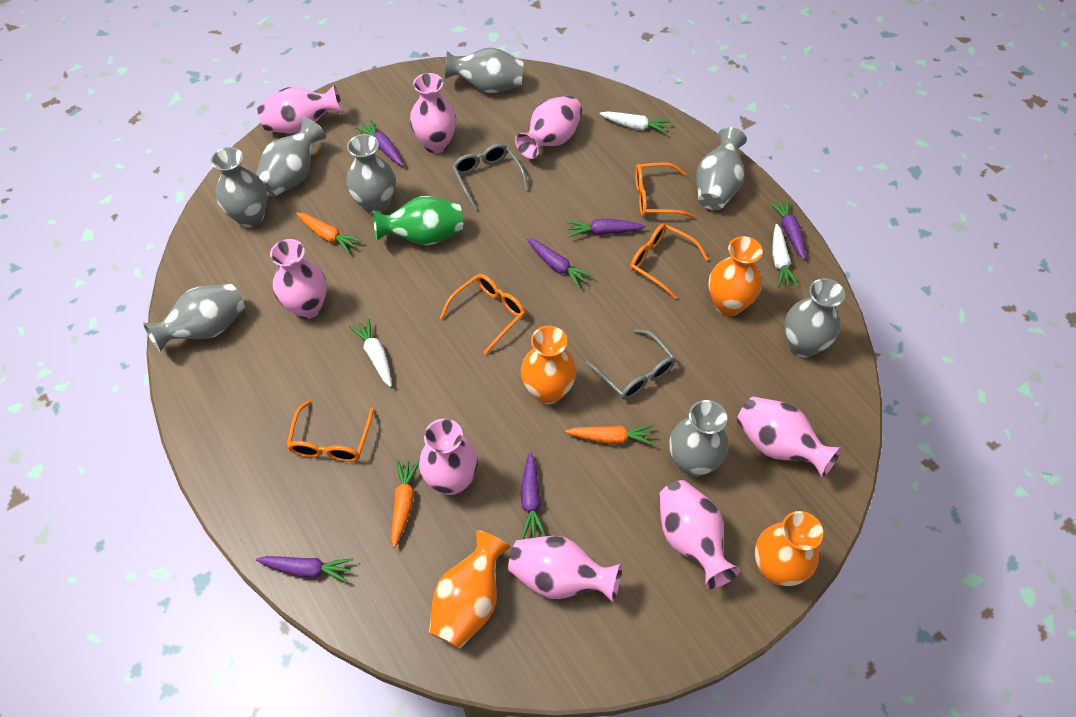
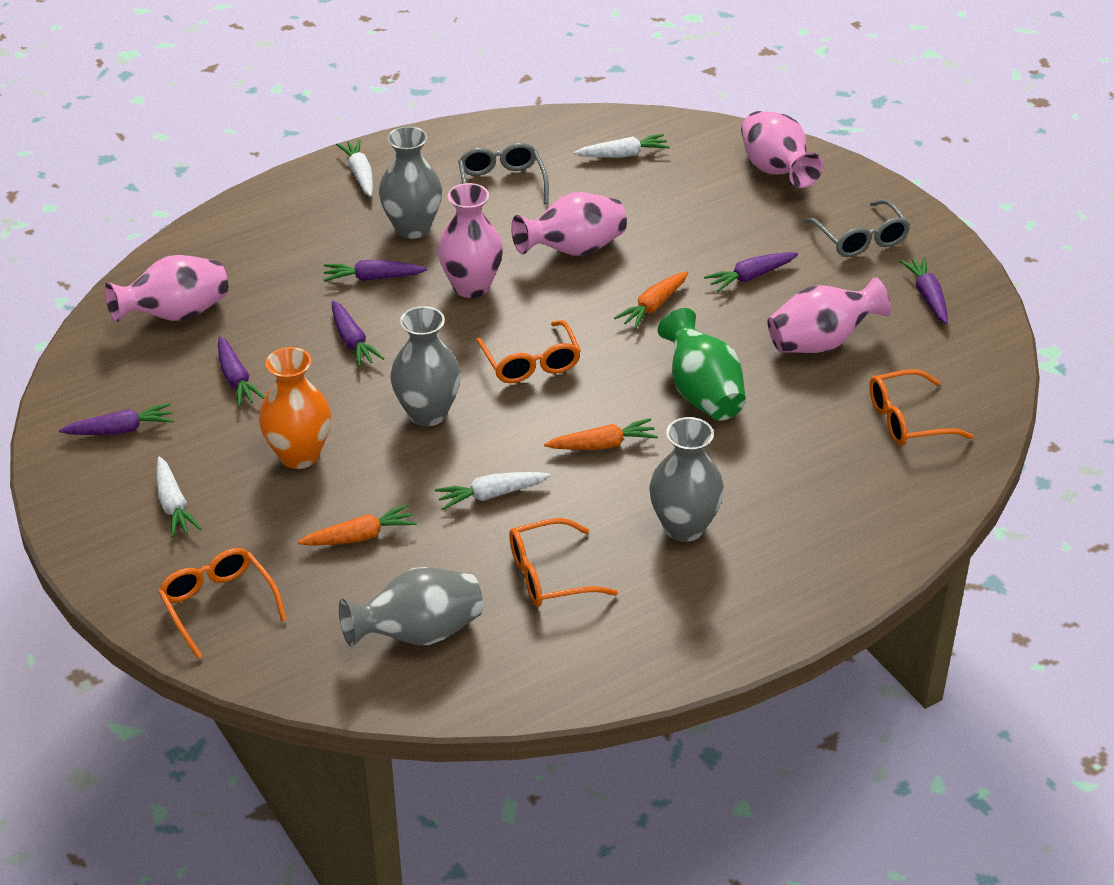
grey vase: [143,284,245,352] [211,147,267,228] [256,118,326,197] [346,134,395,214] [445,47,523,93] [669,400,728,477] [696,127,747,210] [784,278,845,358] = 8 -> [339,567,483,647] [379,126,442,239] [390,306,461,426] [649,417,724,542] = 4
orange vase: [429,530,511,648] [521,326,576,404] [709,236,763,316] [755,511,823,586] = 4 -> [259,347,331,469] = 1
pink vase: [257,85,343,134] [270,239,327,319] [410,73,456,153] [419,419,478,495] [508,536,622,602] [515,96,582,159] [659,480,740,589] [737,396,842,478] = 8 -> [105,255,228,323] [437,183,503,298] [511,192,627,256] [741,111,823,188] [768,277,891,353] = 5
white carrot: [349,318,392,387] [599,111,671,134] [772,224,799,288] = 3 -> [156,457,202,538] [336,139,373,197] [435,472,551,510] [574,134,670,158] = 4

